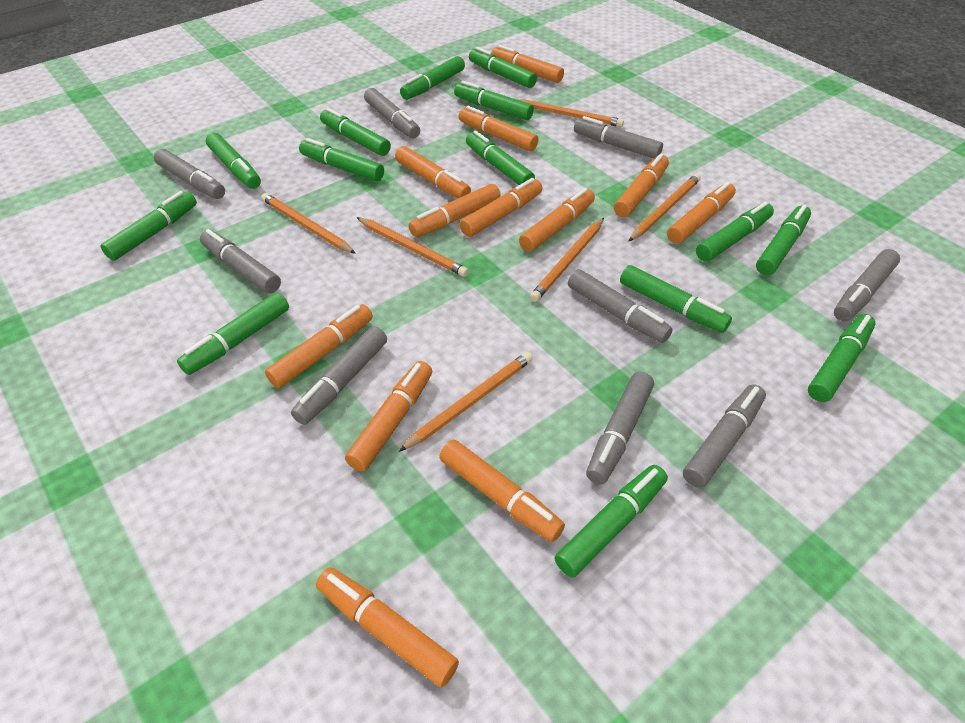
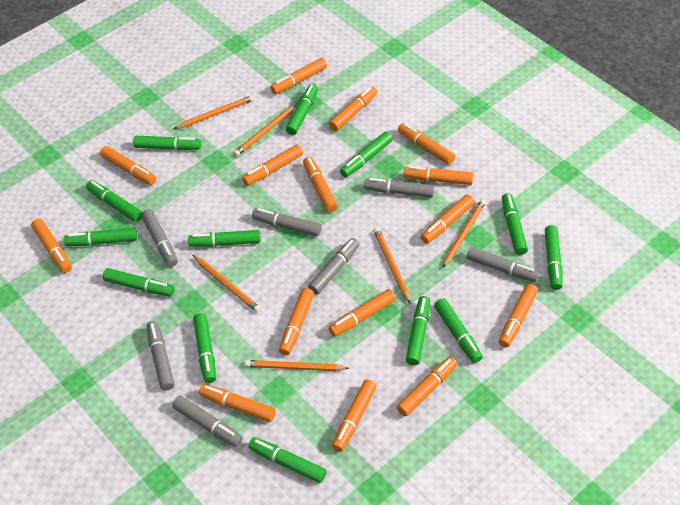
green marker: [100,191,197,261] [177,292,289,375] [206,133,261,189] [299,138,384,181] [320,108,391,156] [400,56,465,100] [454,81,534,120] [466,130,535,185] [469,47,537,88] [554,465,668,578] [620,265,732,333] [696,202,774,261] [756,205,811,275] [808,314,876,402] = 14 -> [64,228,137,246] [86,180,142,222] [102,268,175,297] [133,136,201,150] [188,230,261,247] [193,313,216,383] [248,437,327,483] [286,84,318,135] [340,132,393,177] [406,296,430,365] [434,298,483,363] [502,193,528,255] [545,225,563,290] = 13
grey marker: [154,149,225,199] [200,229,281,293] [291,326,387,425] [364,88,420,138] [568,269,673,343] [574,116,663,158] [586,372,654,484] [683,384,766,488] [834,249,900,321] = 9 -> [141,209,178,267] [146,321,174,391] [172,396,243,447] [252,208,322,236] [308,238,360,295] [364,178,434,198] [467,247,539,282] = 7
orange marker: [265,304,373,388] [316,567,459,688] [345,361,432,472] [395,146,471,198] [409,184,501,237] [439,440,565,542] [459,106,538,151] [460,178,543,237] [491,45,564,83] [519,188,595,252] [614,154,669,217] [667,182,736,244] = 12 -> [31,218,72,273] [100,146,156,185] [199,384,276,422] [242,145,303,186] [271,58,327,94] [279,288,314,355] [303,157,338,212] [329,86,377,131] [329,289,396,337] [332,379,377,452] [397,357,457,416] [398,123,455,165] [404,166,473,185] [421,194,475,244] [499,284,538,347] = 15

